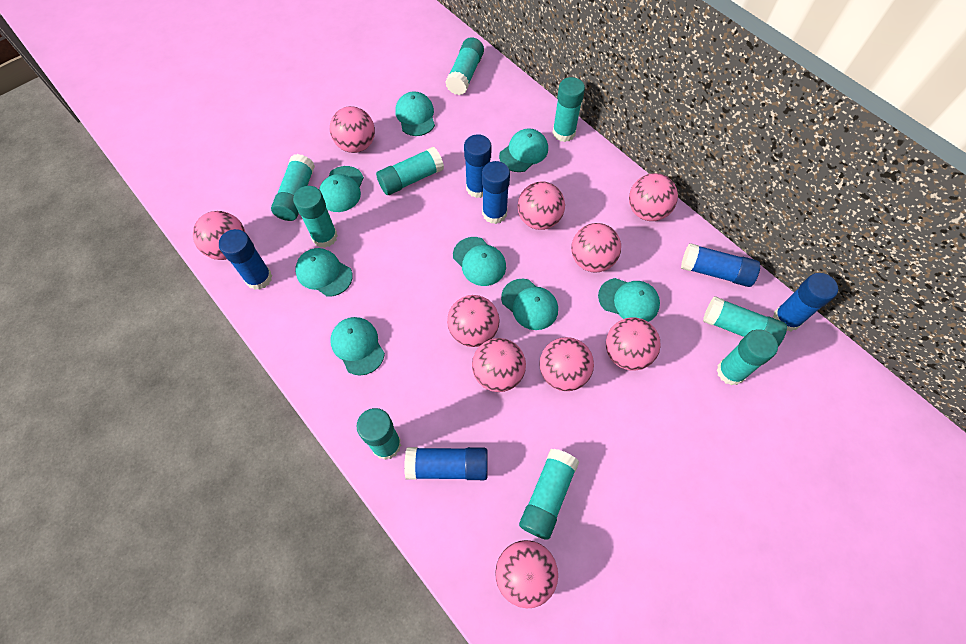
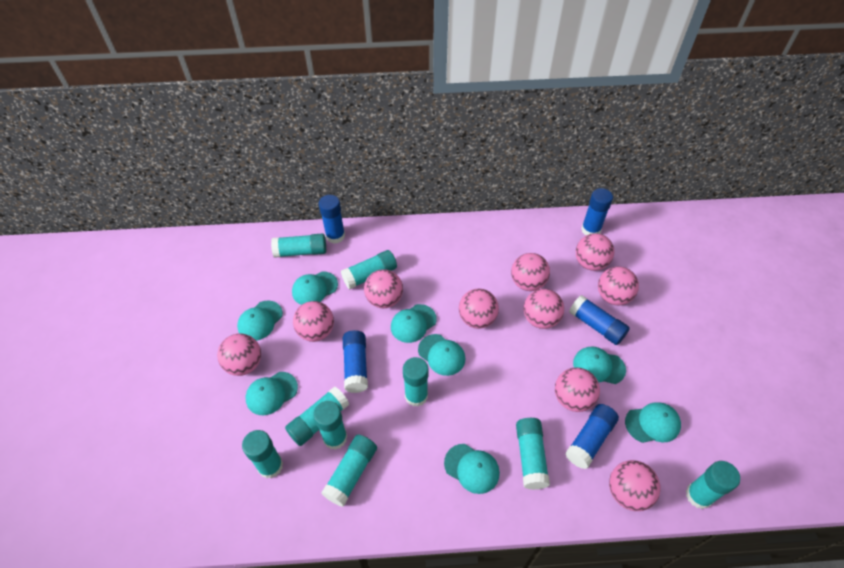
blue glue stick: [219,229,272,290] [404,447,488,480] [464,135,492,198] [482,161,510,224] [681,243,760,287] [773,273,838,331] = 6 -> [319,195,345,244] [343,330,368,393] [565,404,619,469] [569,295,630,345] [581,188,613,235] = 5

